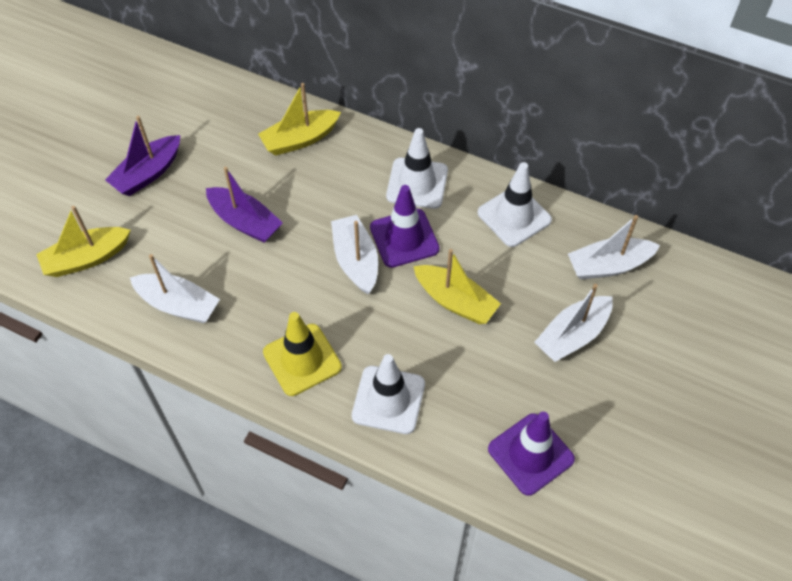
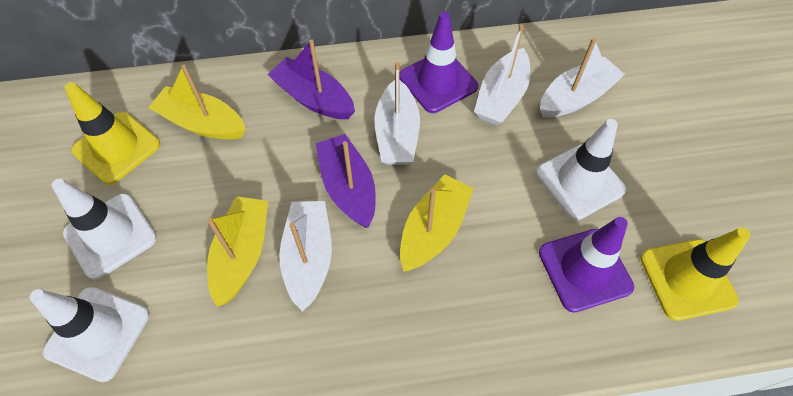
yellow traffic cone: [263,312,342,396] = 1 -> [65,82,160,185] [640,228,751,321] = 2

